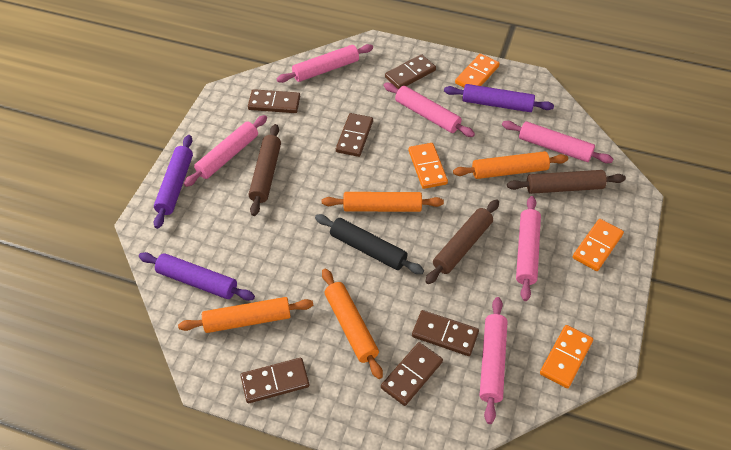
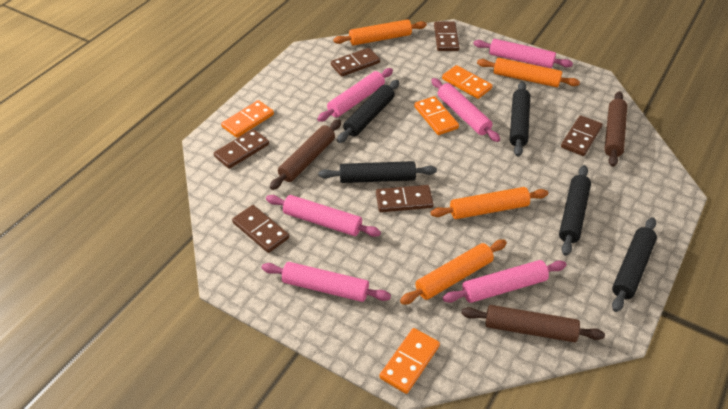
black rolling pin: [315,214,424,274] = 1 -> [318,161,437,183] [337,80,399,143] [510,82,530,156] [559,165,591,256] [612,217,657,312] = 5
purple rolling pin: [139,252,255,301] [154,135,193,229] [444,84,554,112] = 3 -> none = 0

